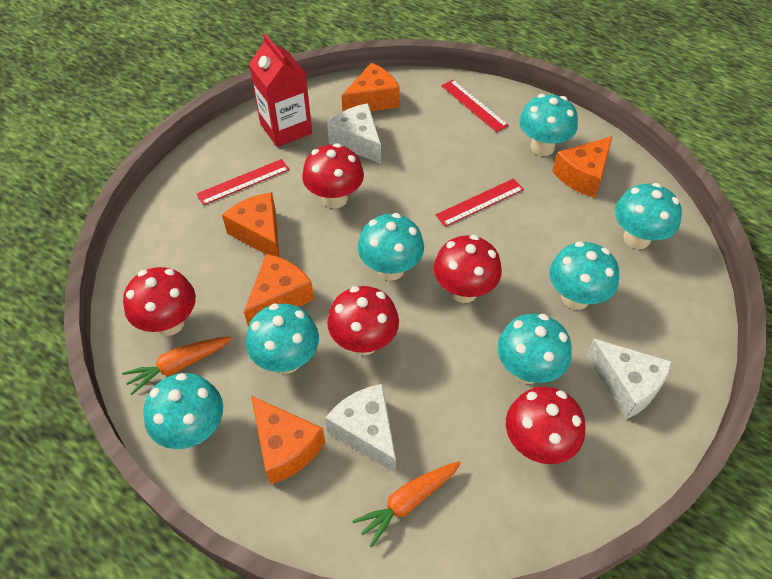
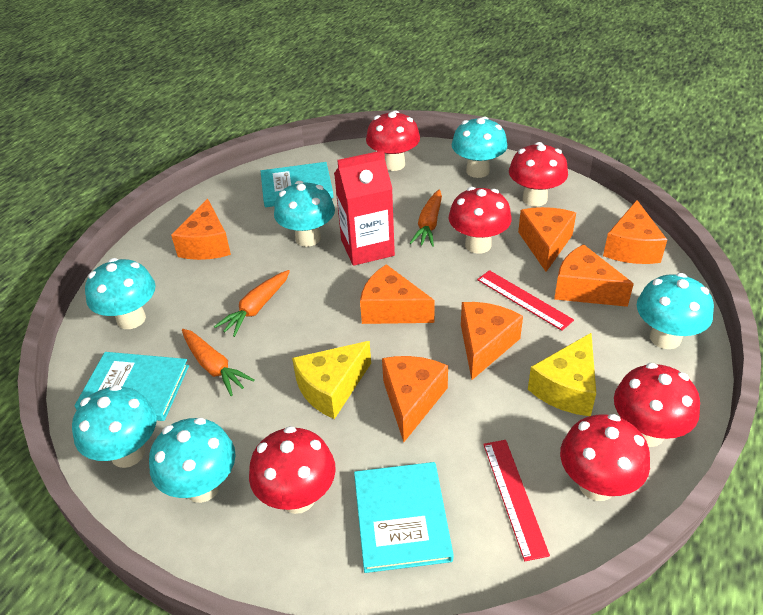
orange carrot: [122,336,232,395] [353,461,461,547] = 2 -> [182,329,255,396] [214,270,290,337] [410,190,442,247] = 3
orange cheese: [222,192,279,257] [244,254,314,327] [251,396,325,484] [341,63,400,112] [552,136,613,198] = 5 -> [171,198,231,260] [360,264,435,324] [382,356,448,442] [461,302,523,380] [518,207,576,272] [554,244,634,307] [603,200,667,264] = 7
red mushroom: [123,267,196,336] [302,143,364,209] [327,286,399,355] [433,235,502,303] [506,387,585,464] = 5 -> [249,426,336,514] [366,110,420,171] [449,187,512,254] [509,142,568,206] [560,414,650,501] [614,363,700,447] = 6
red ruler: [197,159,289,205] [435,178,524,227] [441,80,509,132] = 3 -> [477,270,574,331] [483,440,550,561] = 2
turquoise book: none = 0 -> [75,352,189,421] [261,162,334,207] [354,462,454,573] = 3
turquoise mushroom: [143,373,223,449] [246,304,319,373] [358,213,424,281] [497,314,572,384] [519,94,578,156] [549,241,619,310] [615,183,682,249] = 7 -> [72,385,157,468] [85,258,156,329] [149,418,236,503] [274,181,335,247] [452,117,507,178] [637,273,714,349] = 6
white cheese: [325,384,396,473] [327,103,381,164] [586,339,672,419] = 3 -> none = 0
yellow cheese: none = 0 -> [292,341,371,419] [528,332,596,416] = 2

